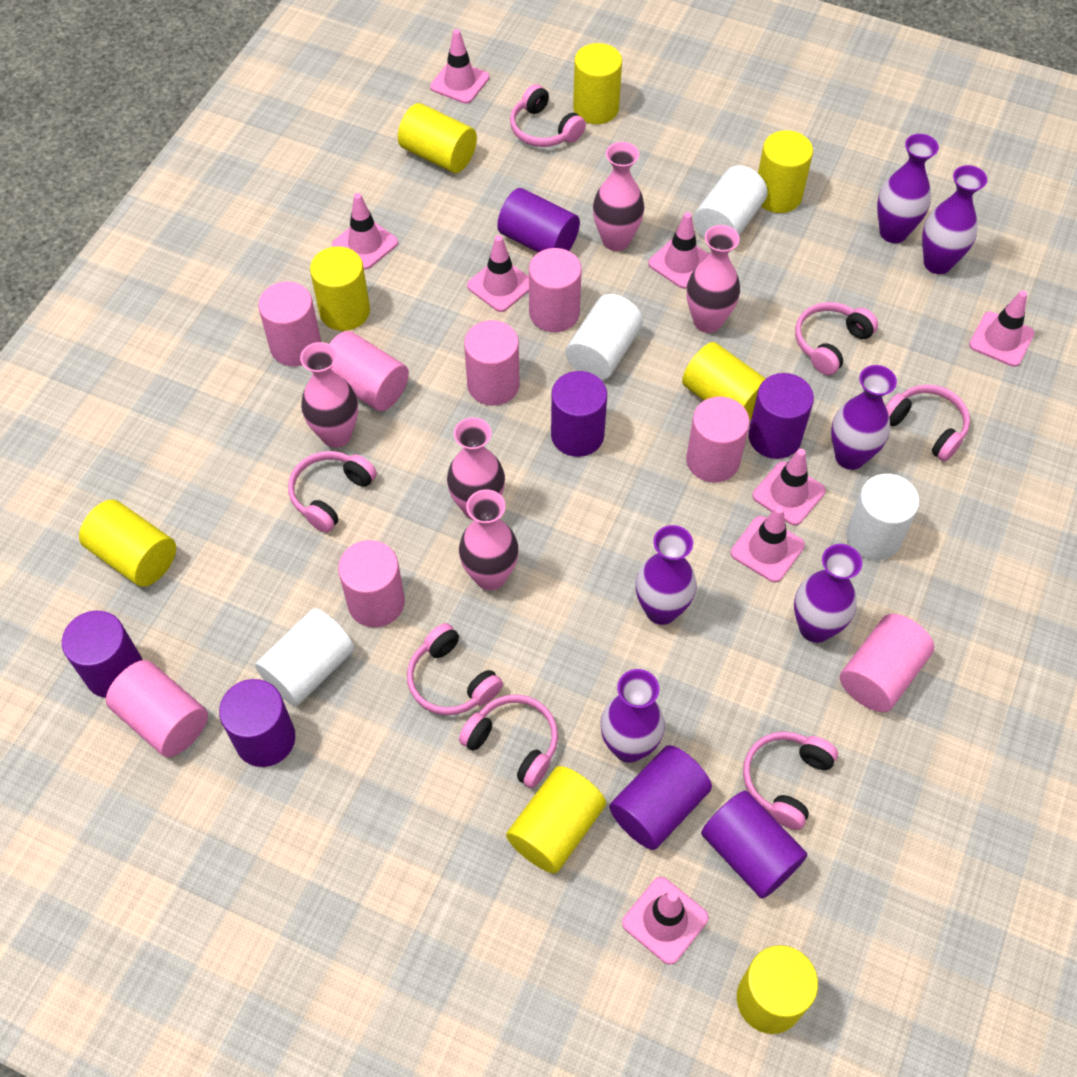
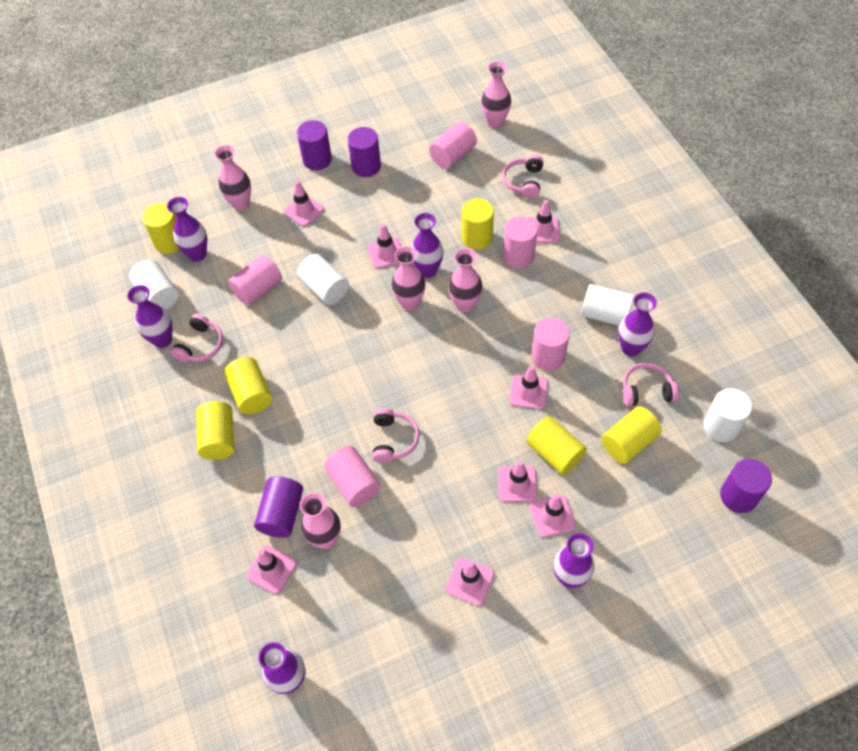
pink cylinder: [106,660,208,757] [258,282,321,366] [330,331,409,411] [338,540,405,627] [464,320,519,406] [529,248,582,332] [686,396,750,483] [840,614,934,712] = 8 -> [228,254,282,306] [324,446,381,507] [429,122,477,169] [503,216,538,268] [531,318,570,371] = 5
pink headphones: [288,451,377,533] [407,623,503,715] [459,694,558,788] [510,84,586,147] [743,731,838,830] [795,302,878,375] [886,384,970,461] = 7 -> [171,314,223,363] [373,408,420,463] [502,155,544,199] [623,363,678,406] = 4
purple cylinder: [62,611,142,698] [219,679,295,767] [497,188,580,253] [551,371,607,457] [609,745,712,850] [701,790,807,899] [748,373,814,459] = 7 -> [254,476,303,538] [297,120,332,170] [348,127,381,177] [720,459,772,513] = 4
yellow cylinder: [79,500,176,587] [310,246,370,331] [398,103,477,173] [506,766,606,873] [573,43,622,124] [682,342,766,420] [737,945,818,1034] [758,130,813,213] = 8 -> [142,203,179,254] [196,401,234,460] [224,357,272,414] [462,198,494,250] [526,416,587,475] [601,406,662,464] = 6

